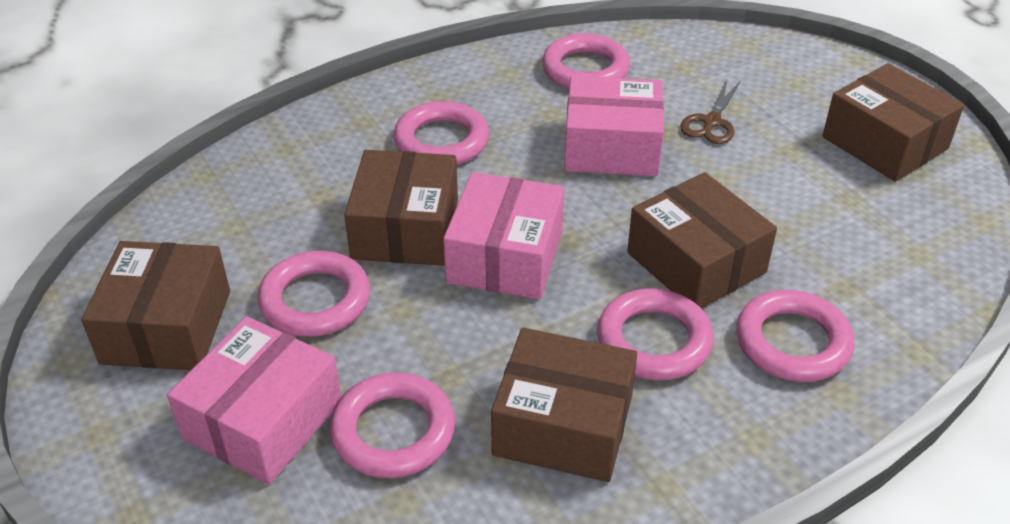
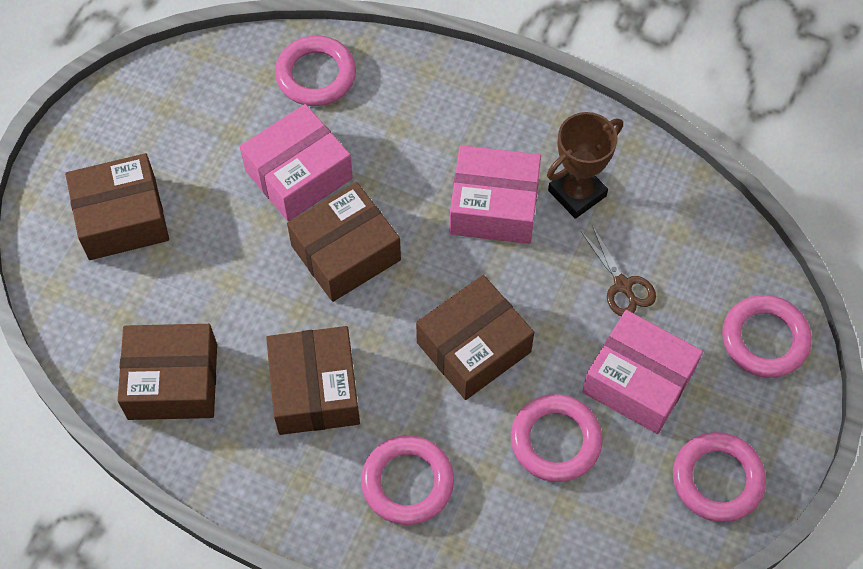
brown trophy: none = 0 -> [547,112,623,219] = 1
pink ring: [258,251,370,337] [330,372,455,478] [393,101,489,165] [542,33,630,89] [597,288,714,380] [736,290,855,382] = 6 -> [275,36,356,106] [361,435,454,525] [511,394,603,482] [673,432,766,522] [722,295,812,378] = 5

